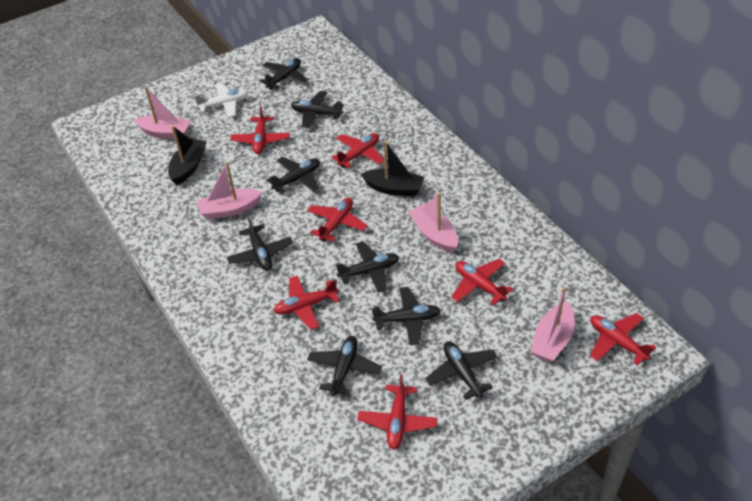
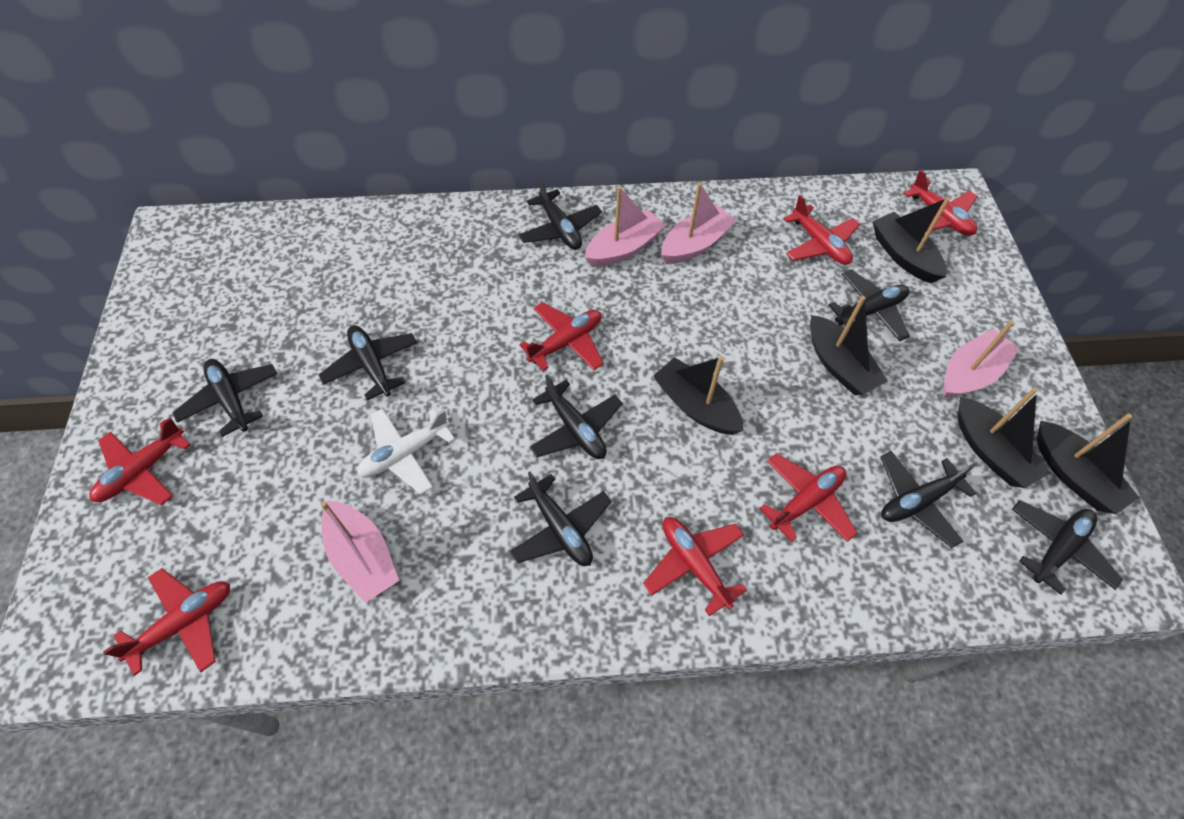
black boat: [168,126,207,185] [361,141,424,197] = 2 -> [653,356,744,435] [810,296,888,395] [873,197,950,283] [958,387,1050,488] [1037,413,1139,514] = 5

